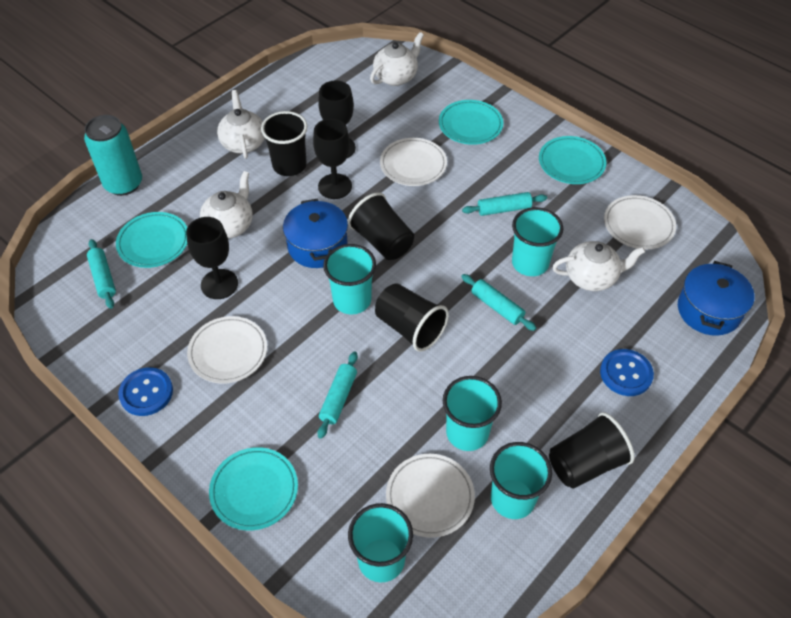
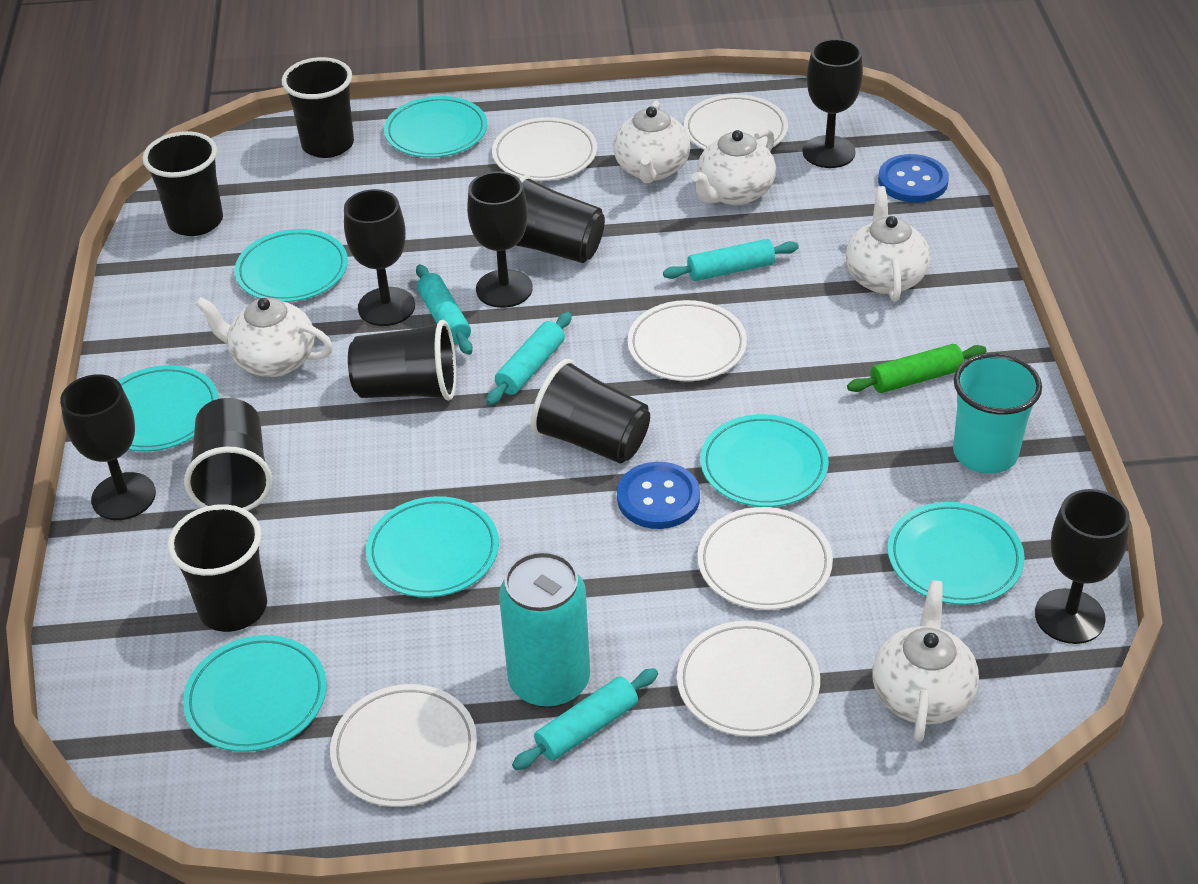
black cup: [261,111,308,176] [348,192,414,260] [375,283,449,352] [549,412,635,489] = 4 -> [142,131,223,236] [168,504,267,632] [184,398,272,511] [282,57,354,158] [348,320,456,401] [515,175,605,263] [531,359,650,464] = 7
black goblet: [186,217,238,299] [313,119,352,199] [318,81,356,158] = 3 -> [60,374,156,520] [344,189,415,326] [467,171,533,308] [803,39,863,168] [1035,489,1130,644] = 5
blue pot: [283,199,348,268] [678,261,754,336] = 2 -> none = 0
green rolling pin: none = 0 -> [847,344,987,393] = 1
turquoise cup: [323,244,376,314] [348,503,413,582] [443,376,502,451] [490,442,552,519] [512,207,563,276] = 5 -> [953,353,1042,474] = 1
turquoise plate: [116,212,187,268] [209,447,298,530] [439,100,503,145] [539,136,606,184] = 4 -> [118,365,219,452] [183,635,327,752] [235,229,348,302] [366,496,499,597] [384,96,487,158] [700,414,829,507] [888,502,1025,605] = 7
white plate: [187,316,267,384] [380,138,447,186] [386,454,475,538] [604,195,676,249] = 4 -> [330,684,477,807] [492,117,597,181] [628,300,747,381] [677,621,820,737] [684,94,788,150] [697,507,833,610] = 6
white teapot: [200,171,253,238] [217,90,265,159] [370,32,424,86] [552,241,645,291] = 4 -> [195,297,333,377] [613,100,691,183] [692,129,776,205] [846,186,930,302] [872,580,979,742] = 5

